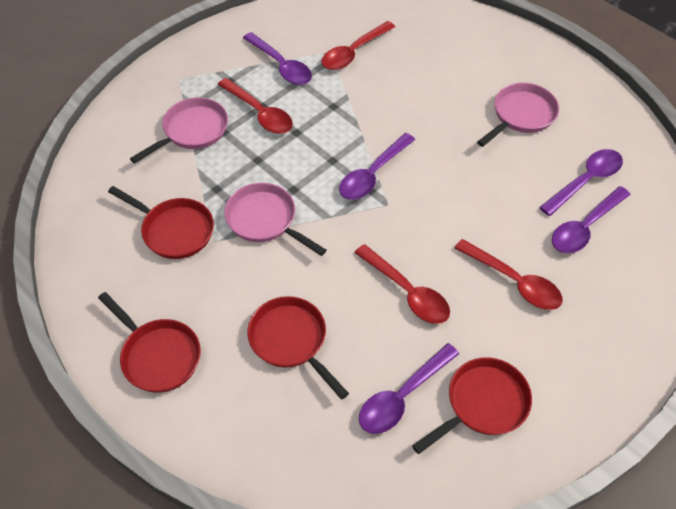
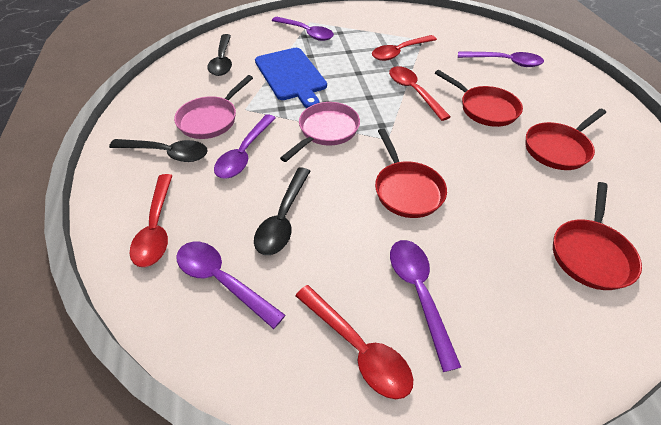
black spoon: none = 0 -> [109,139,208,162] [208,34,232,76] [254,168,310,255] = 3
blue cutting board: none = 0 -> [255,48,327,108] = 1
pink pan: [130,97,228,164] [224,183,327,256] [477,83,559,147] = 3 -> [174,75,253,139] [280,102,360,162] = 2

